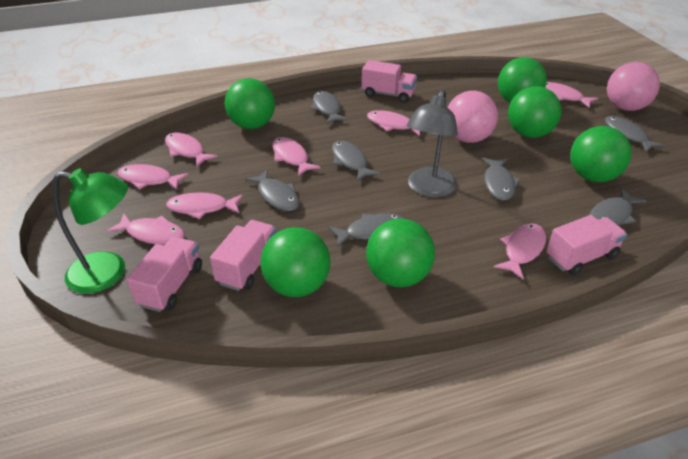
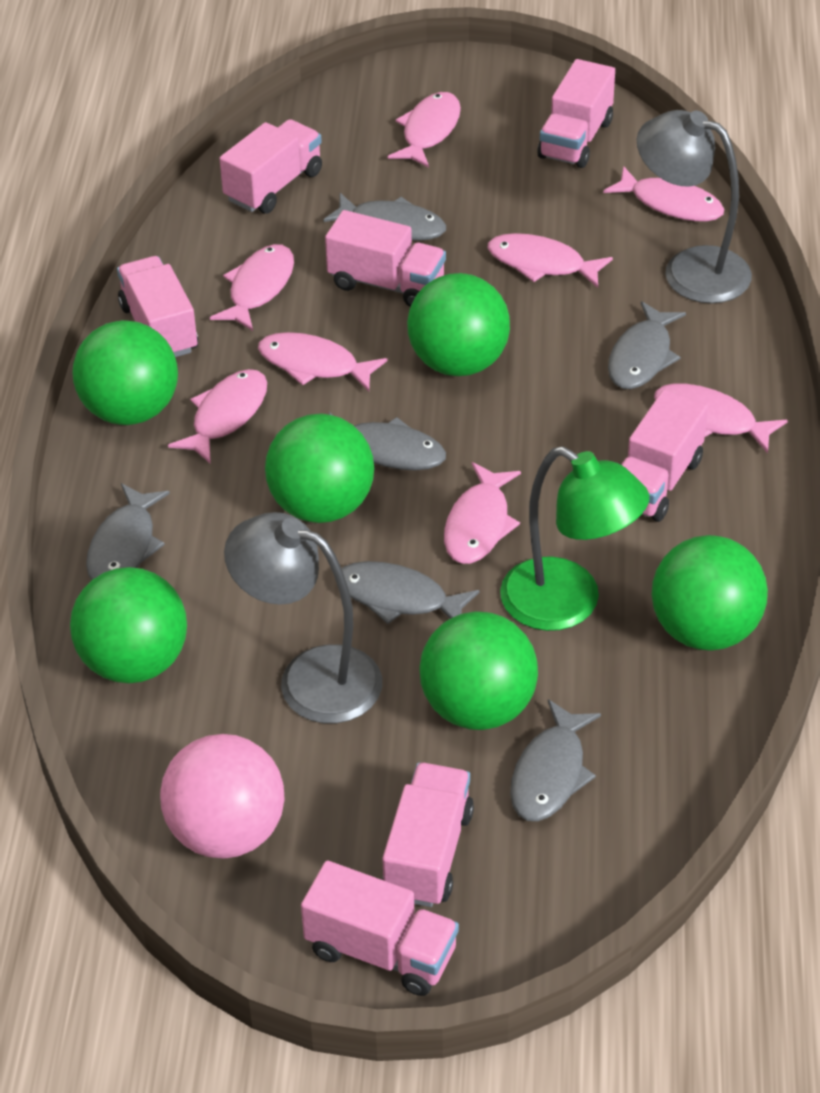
grey fish: [245,170,299,211] [311,91,348,124] [328,214,405,247] [332,140,380,181] [482,158,521,201] [589,188,646,225] [605,116,665,152] = 7 -> [86,483,170,580] [323,193,446,241] [329,412,446,470] [341,561,479,624] [510,699,601,821] [608,301,686,389] = 6
grey lamp: [407,90,458,197] = 1 -> [224,512,382,723] [637,110,752,303] = 2
pink ball: [447,91,498,143] [607,62,660,111] = 2 -> [160,734,285,858] = 1
pink truck: [127,237,202,312] [210,220,276,291] [362,60,417,103] [546,215,627,276] = 4 -> [117,256,198,357] [219,119,322,214] [301,861,459,996] [325,210,446,307] [382,762,474,907] [538,59,615,168] [621,390,708,522] = 7

